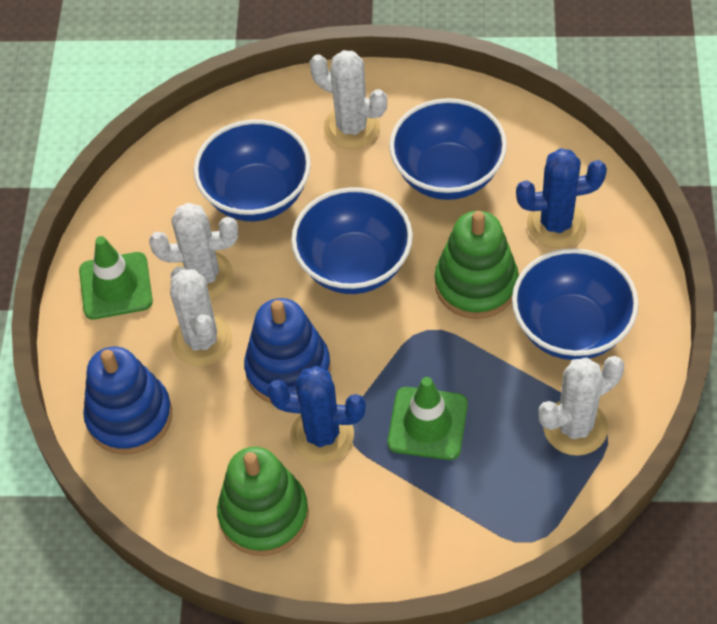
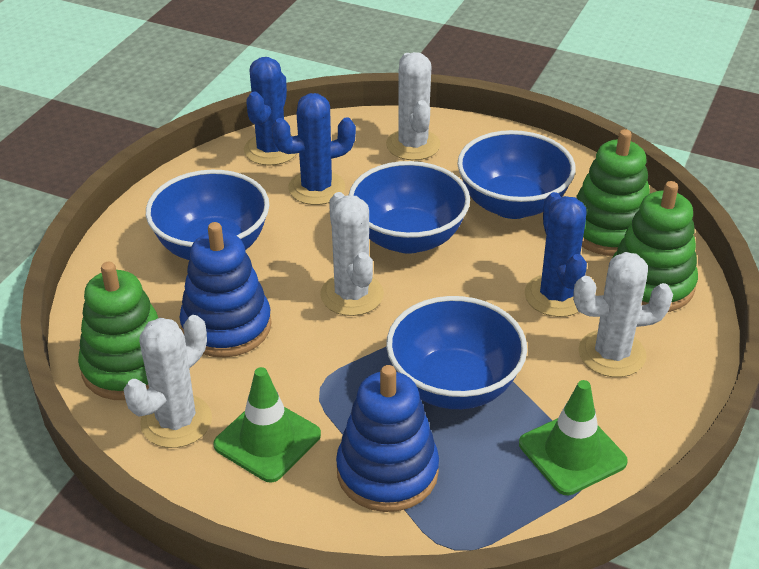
blue cactus: [267,366,366,463] [516,148,607,248] = 2 -> [244,57,297,166] [272,93,356,205] [525,192,587,317] = 3
green stacking toy: [217,447,309,556] [435,211,519,319] = 2 -> [78,262,158,400] [576,129,650,256] [613,181,698,312] = 3

